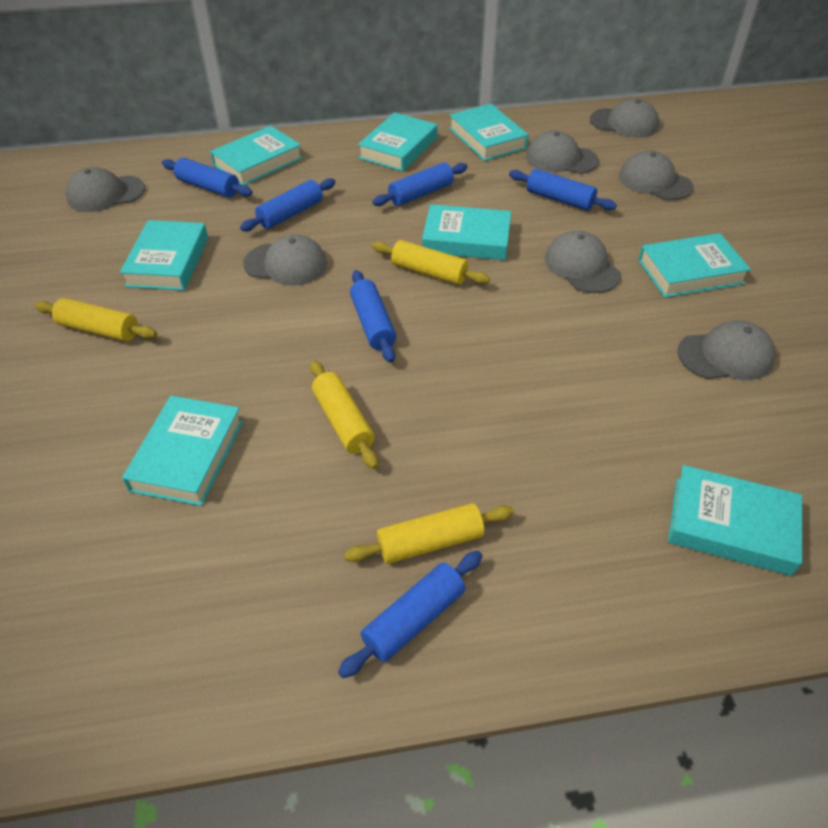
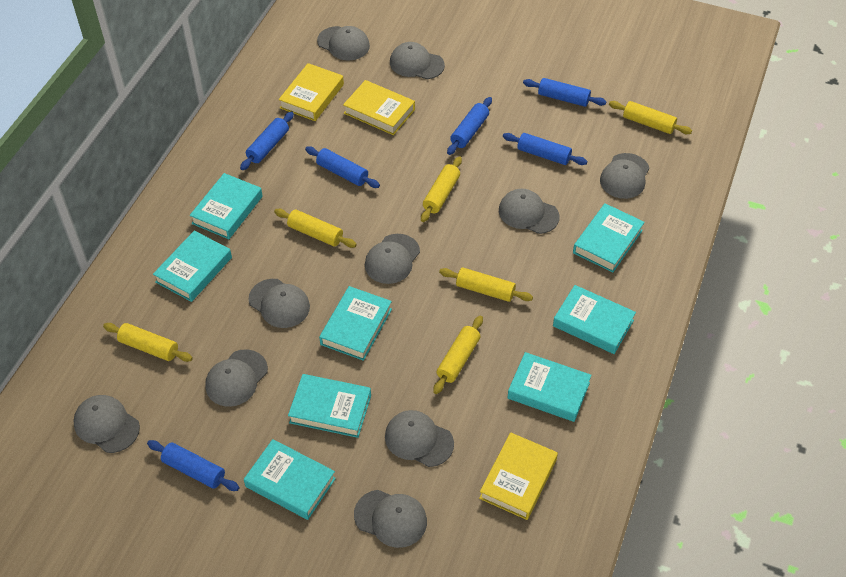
grey cap: [66,167,145,212] [243,235,327,286] [526,130,599,174] [545,231,621,293] [590,98,659,138] [619,151,693,200] [678,320,776,380] = 7 -> [73,395,140,453] [205,349,268,407] [248,279,310,328] [317,26,370,61] [354,490,427,548] [365,234,420,284] [385,410,454,467] [390,42,445,79] [499,189,559,234] [600,153,649,199] = 10
yellow book: none = 0 -> [279,63,344,121] [343,80,415,135] [479,432,558,520] = 3
yellow rolling pin: [35,298,157,342] [310,360,378,469] [344,503,514,564] [372,240,490,285] = 4 -> [103,323,193,362] [274,209,357,248] [421,156,462,222] [433,316,483,394] [439,268,533,302] [609,101,692,134] = 6

